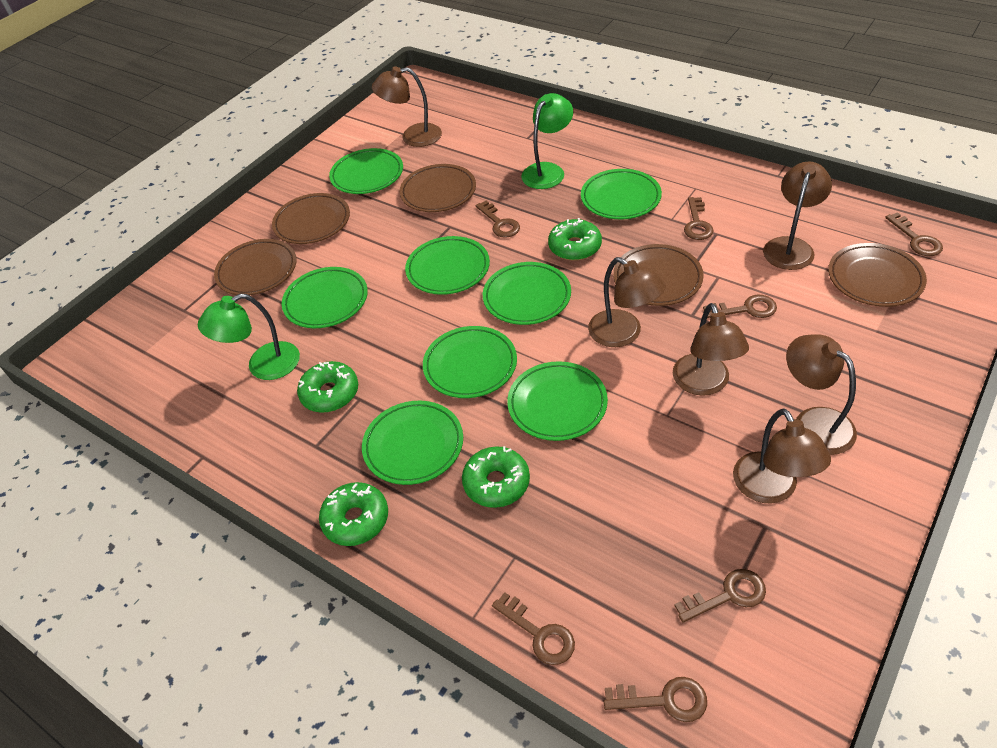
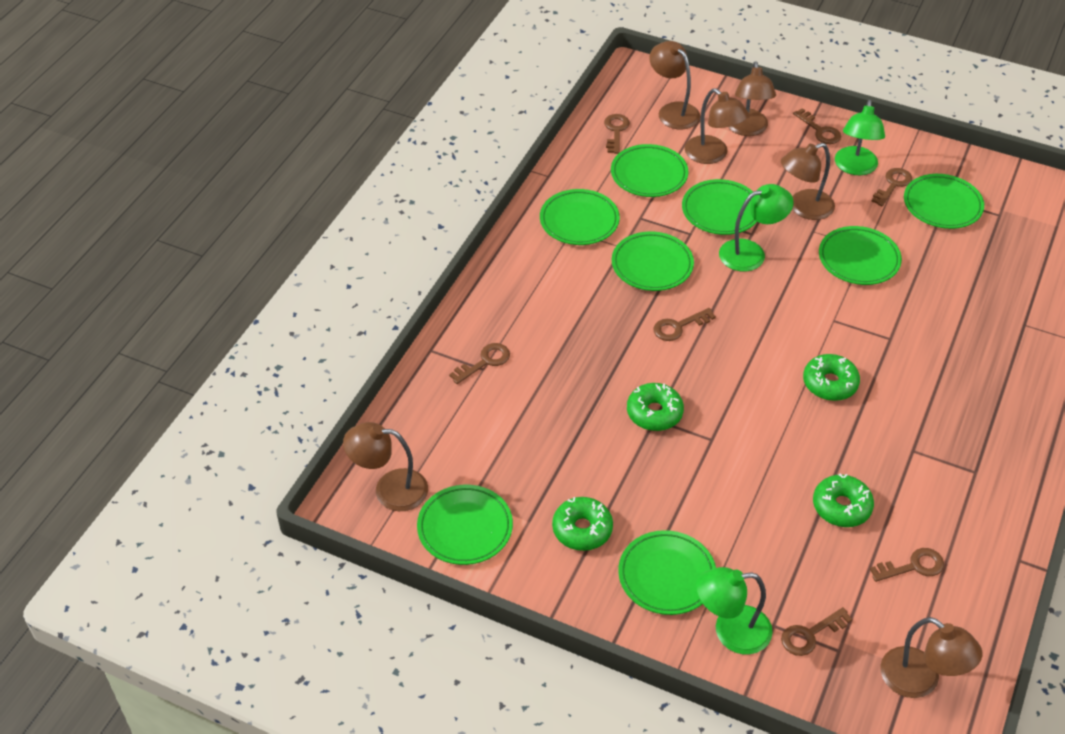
brown plate: [214,239,297,295] [272,193,350,244] [400,164,476,212] [613,244,704,306] [828,243,927,307] = 5 -> none = 0
green lamp: [198,293,300,380] [521,93,573,189] = 2 -> [696,567,773,654] [719,184,794,272] [835,100,885,175] = 3

